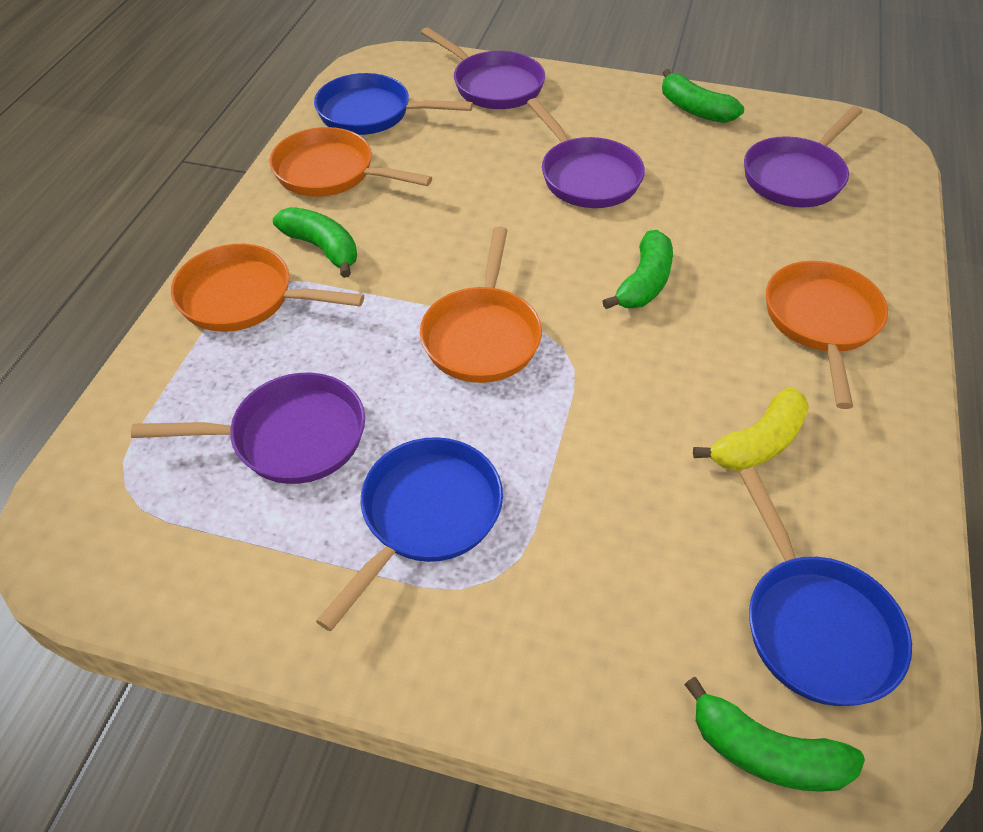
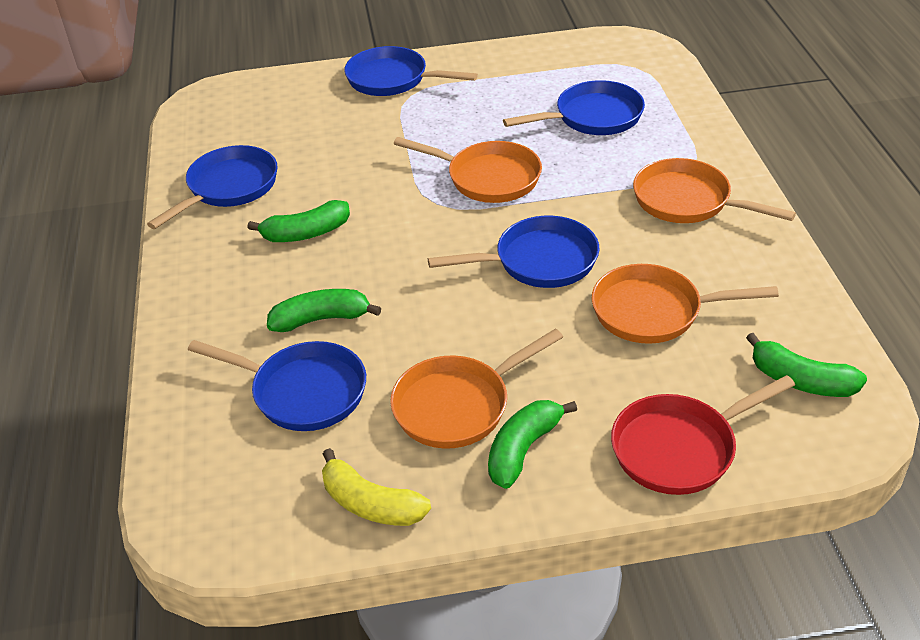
blue pan: [314,73,473,135] [316,437,503,631] [739,468,912,706] = 3 -> [147,145,278,229] [188,340,366,431] [344,46,478,96] [428,216,599,288] [503,80,645,135] = 5
purple pan: [131,373,365,484] [421,27,545,109] [527,98,645,208] [744,106,862,207] = 4 -> none = 0
red pan: none = 0 -> [611,375,795,495] = 1

